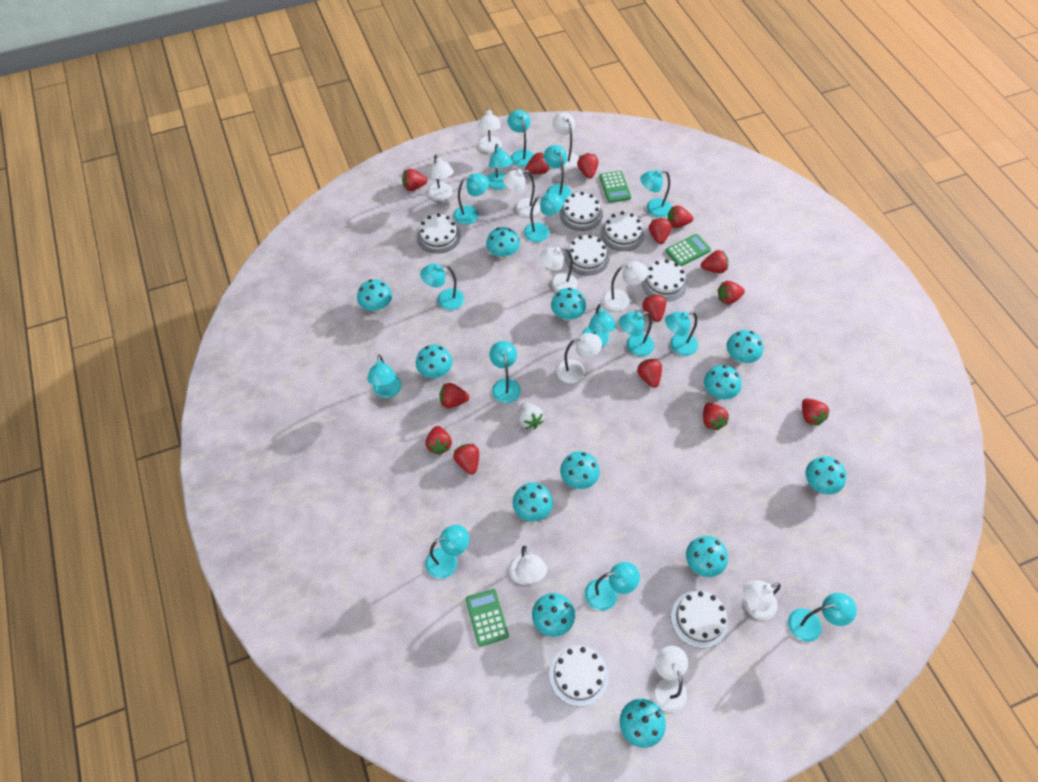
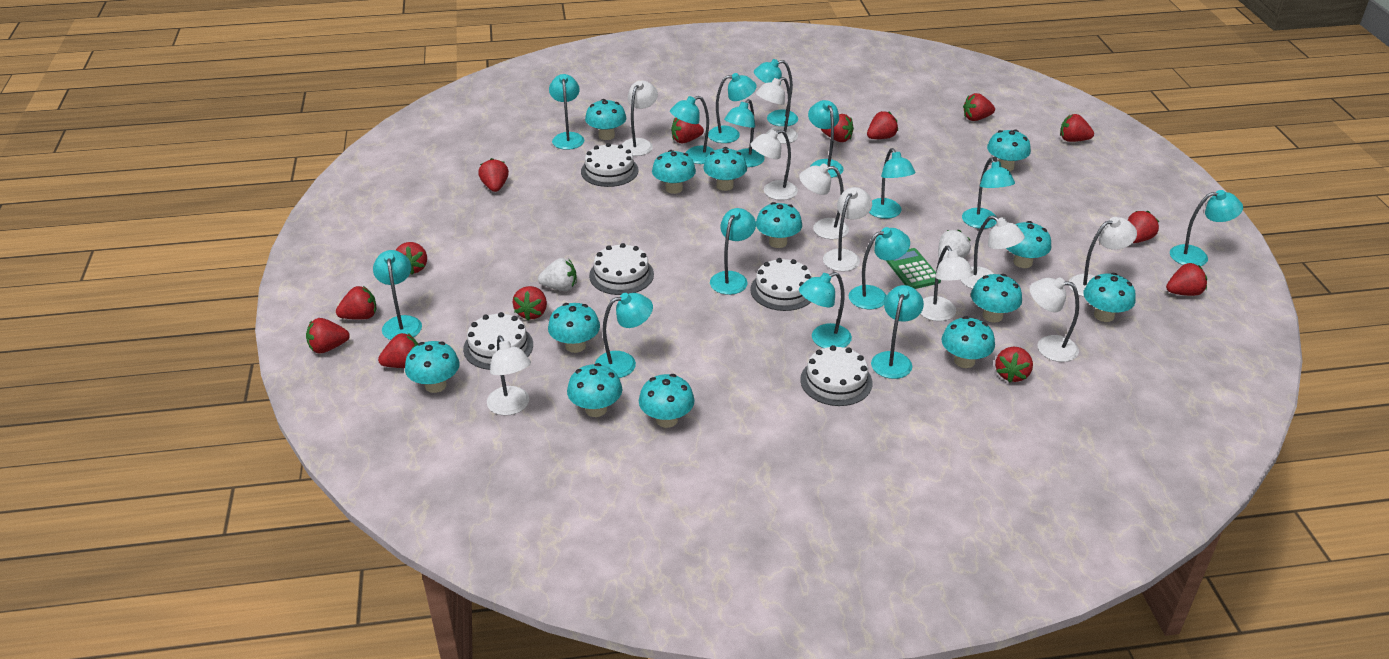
green calculator: [466,589,509,647] [599,171,631,203] [665,234,711,266] = 3 -> [886,248,941,289] = 1
turquoise mushroom: [357,280,392,312] [416,345,452,378] [486,227,520,259] [513,483,553,522] [532,593,575,637] [551,288,586,321] [560,451,600,489] [620,699,666,748] [686,536,728,577] [704,365,741,400] [727,330,763,363] [805,456,846,494] = 12 -> [405,341,460,393] [548,303,600,353] [567,363,622,417] [585,99,626,140] [639,374,695,428] [652,150,696,194] [703,147,747,191] [756,202,802,248] [941,316,995,368] [971,274,1022,323] [987,130,1031,171] [1006,221,1051,268] [1083,273,1136,322] = 13
white cake: [417,213,461,253] [549,645,609,706] [560,192,603,231] [565,235,609,276] [601,211,645,251] [641,259,687,301] [671,591,729,648] = 7 -> [463,312,533,370] [581,143,639,187] [589,243,654,295] [750,258,812,311] [800,345,872,406] = 5
white strawberry: [519,402,544,429] = 1 -> [538,258,577,291] [938,230,971,260] = 2

